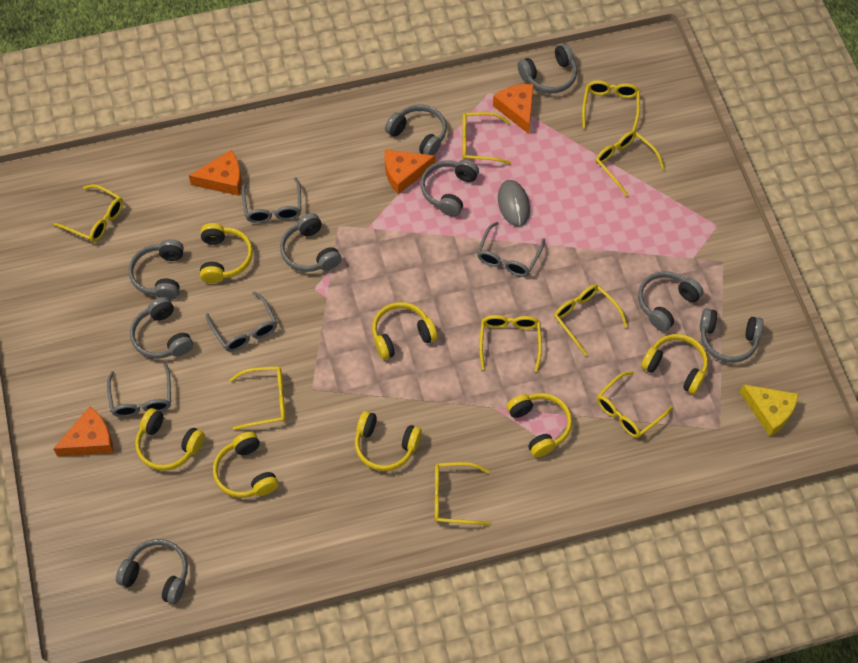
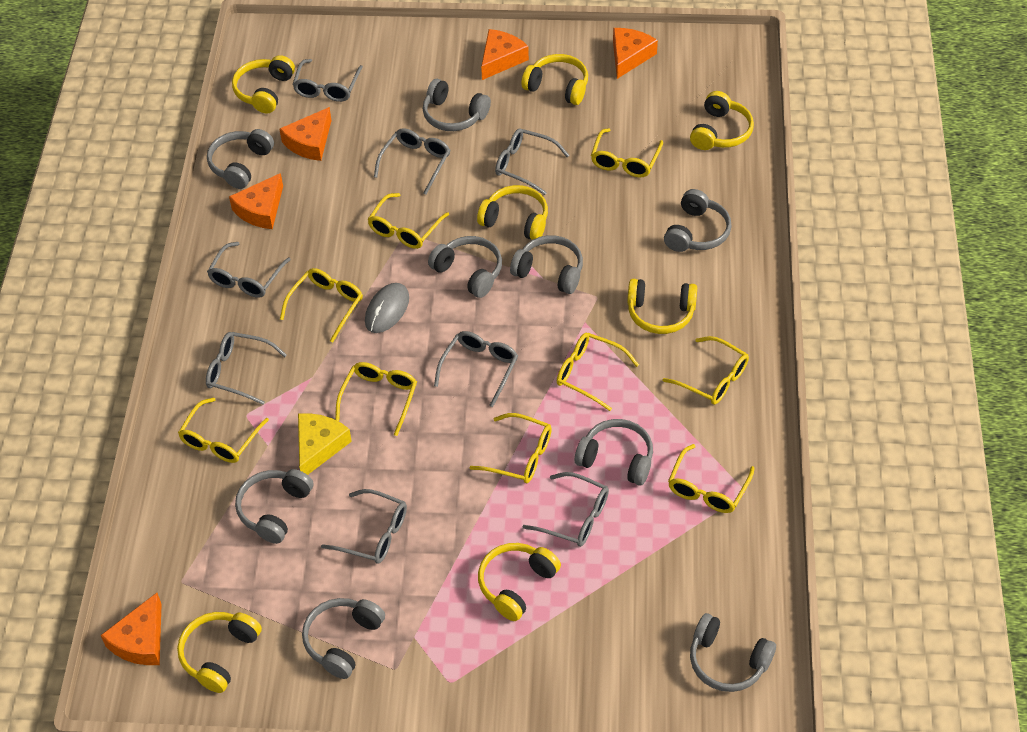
grey glasses: [107,363,171,417] [206,292,277,352] [242,177,301,223] [477,222,545,277] = 4 -> [206,332,287,405] [207,242,291,298] [292,59,363,102] [321,489,407,564] [374,128,451,195] [434,331,518,407] [495,128,569,195] [522,472,609,547] = 8
orange cheese: [53,407,114,456] [189,150,242,196] [385,149,435,194] [493,84,534,134] = 4 -> [101,593,161,665] [229,173,283,229] [280,107,331,161] [481,29,529,80] [613,28,658,79] = 5

